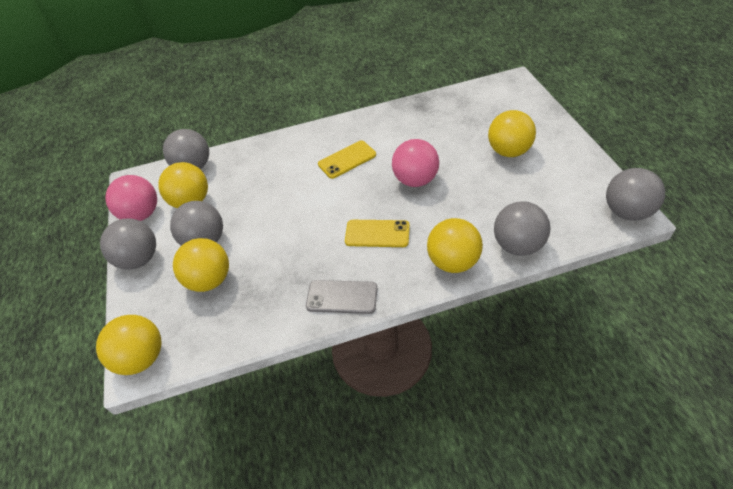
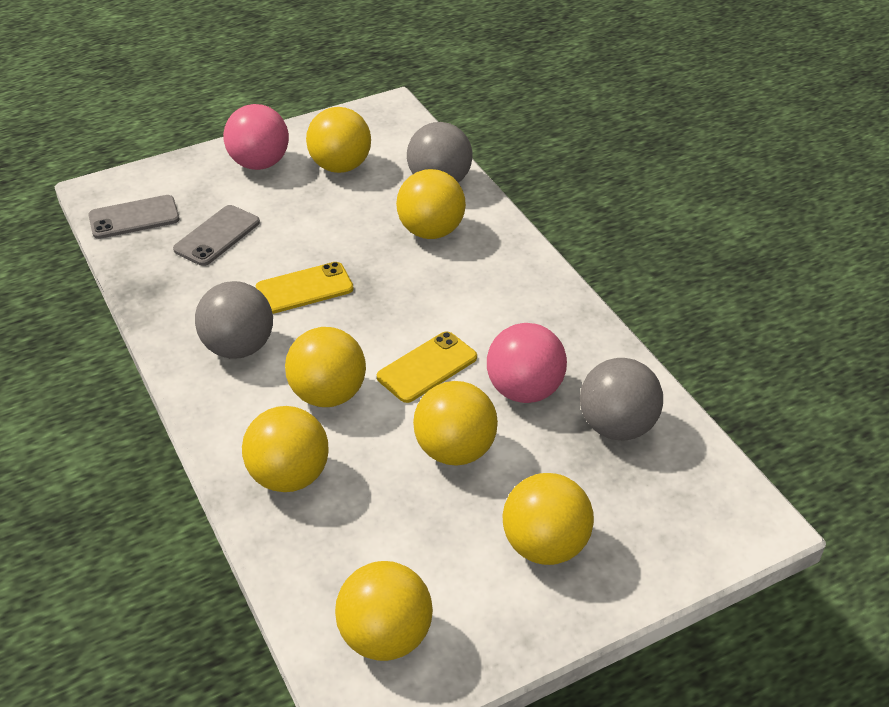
grey ball: [100,218,156,270] [163,129,209,169] [170,201,223,246] [494,201,551,256] [606,168,665,221] = 5 -> [195,281,273,359] [407,122,473,183] [580,358,663,440] = 3
grey phone: [306,280,378,314] = 1 -> [88,195,180,239] [173,205,260,266] = 2
yellow ball: [96,315,161,375] [159,162,208,208] [173,238,229,292] [427,218,483,273] [488,110,536,157] = 5 -> [242,406,329,492] [285,327,366,407] [306,107,371,173] [335,561,433,661] [396,169,466,239] [413,381,498,466] [502,473,594,565] = 7

